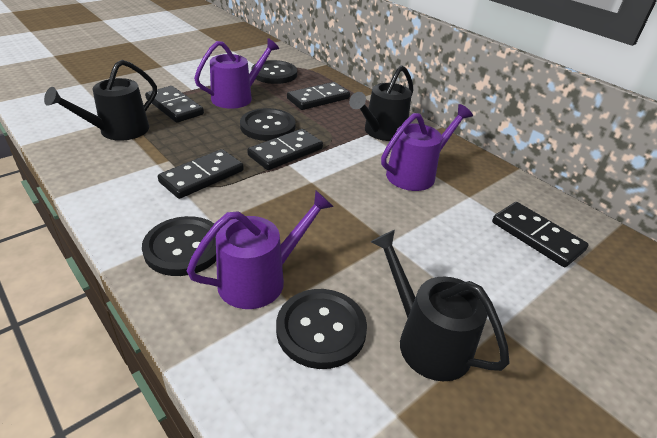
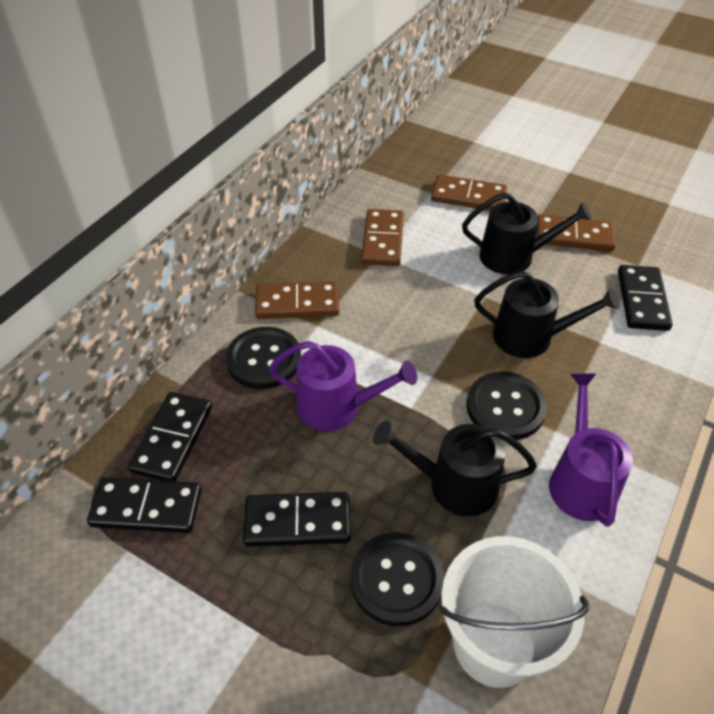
black button: [142,216,216,276] [240,108,296,141] [251,60,297,84] [276,289,367,369] = 4 -> [226,327,301,389] [351,532,444,626] [466,371,547,440] = 3
black domino: [145,86,204,123] [158,149,244,199] [247,129,323,170] [287,82,350,110] [492,202,589,267] = 5 -> [87,477,201,533] [128,392,212,481] [243,492,351,547] [618,265,673,331] = 4
brown domino: none = 0 -> [255,281,339,319] [361,209,404,266] [431,175,507,211] [536,214,616,251] = 4
purple watering can: [186,190,334,309] [194,38,279,109] [381,104,473,191] = 3 -> [269,341,417,431] [549,374,633,527] = 2
white bucket: none = 0 -> [439,536,589,688] = 1

